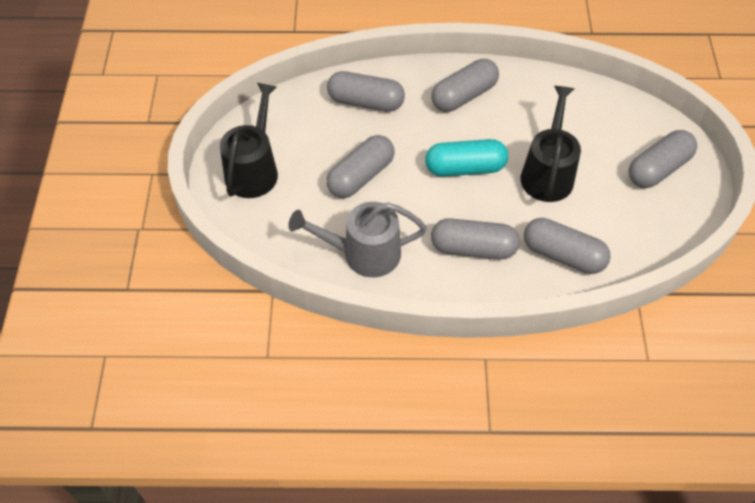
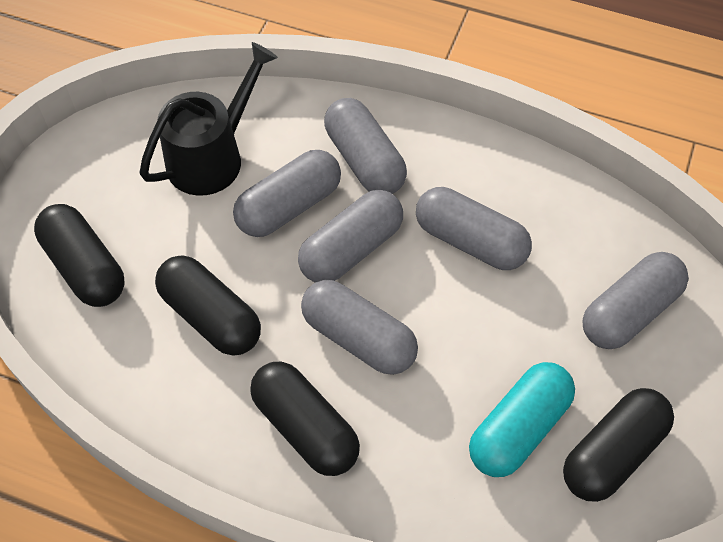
black capsule: none = 0 -> [34,204,125,307] [155,255,261,356] [250,362,360,476] [563,388,674,502] = 4
black watering can: [220,83,278,198] [521,86,581,202] = 2 -> [140,42,278,196] = 1
grey watering can: [288,202,427,277] = 1 -> none = 0

